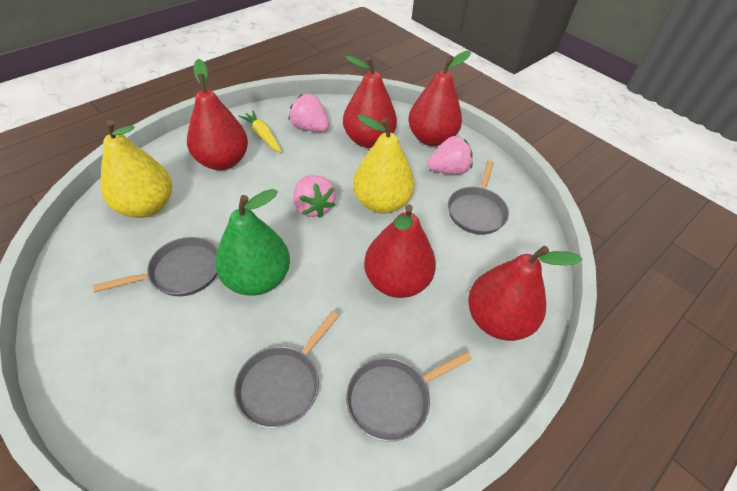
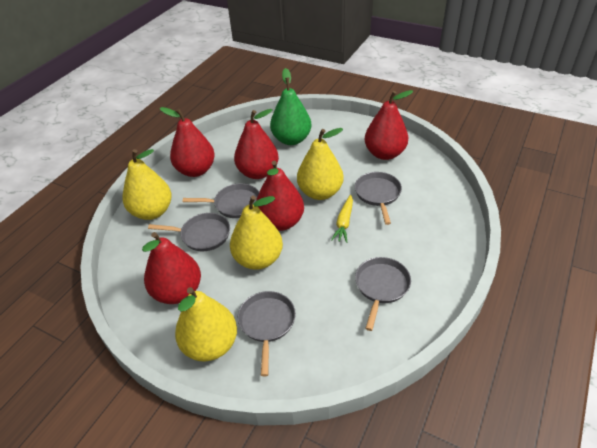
grey pan: [93,237,218,296] [234,311,339,428] [346,352,472,442] [448,160,509,235] = 4 -> [148,213,230,251] [183,183,259,218] [238,291,296,376] [355,172,402,225] [355,257,411,331] = 5
pink strawberry: [289,94,329,132] [293,175,336,218] [427,136,473,174] = 3 -> none = 0
yellow pear: [100,120,172,218] [353,114,415,214] = 2 -> [123,149,172,220] [175,287,237,361] [230,196,283,270] [297,128,344,200] = 4

